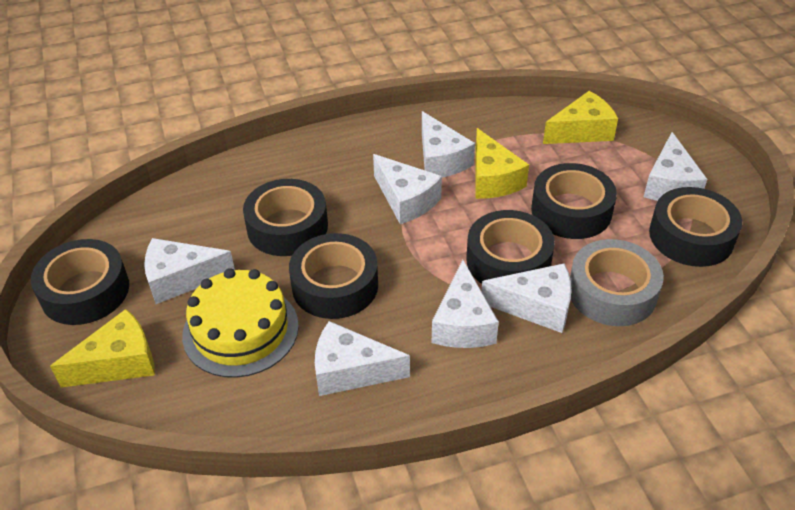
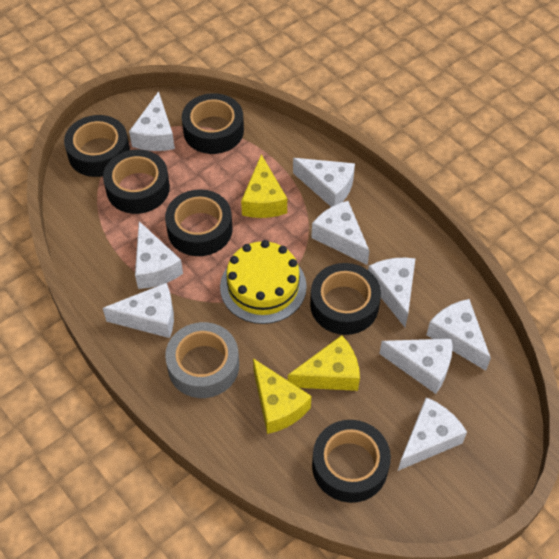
white cheese: [144,238,235,304] [315,321,410,396] [373,154,442,224] [422,111,475,177] [432,260,499,348] [481,263,572,333] [644,132,707,201] = 7 -> [103,283,174,338] [129,91,175,151] [135,221,183,289] [293,158,355,207] [311,201,369,265] [368,258,416,327] [379,339,453,394] [398,397,467,471] [426,299,491,371] = 9

